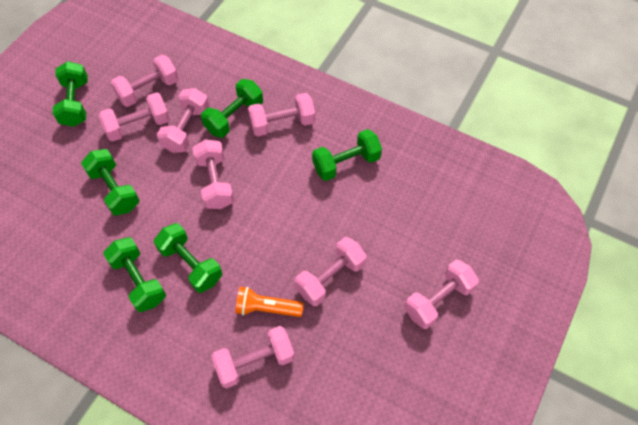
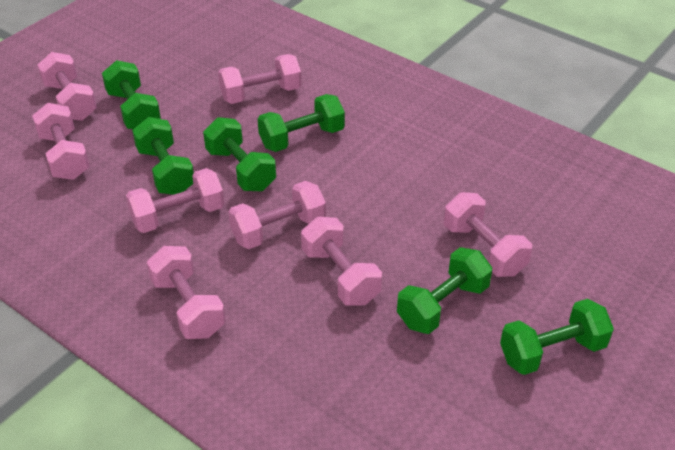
orange flashlight: [235,287,304,317] = 1 -> none = 0

